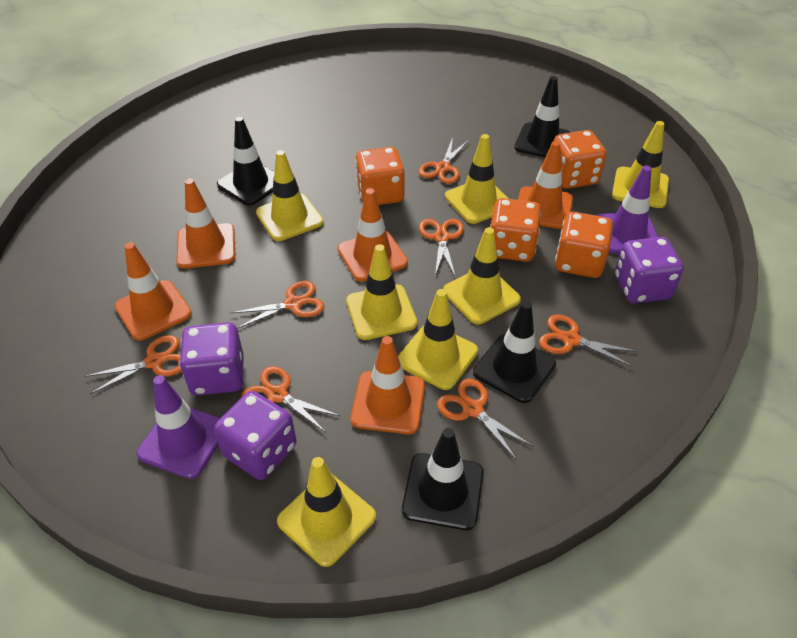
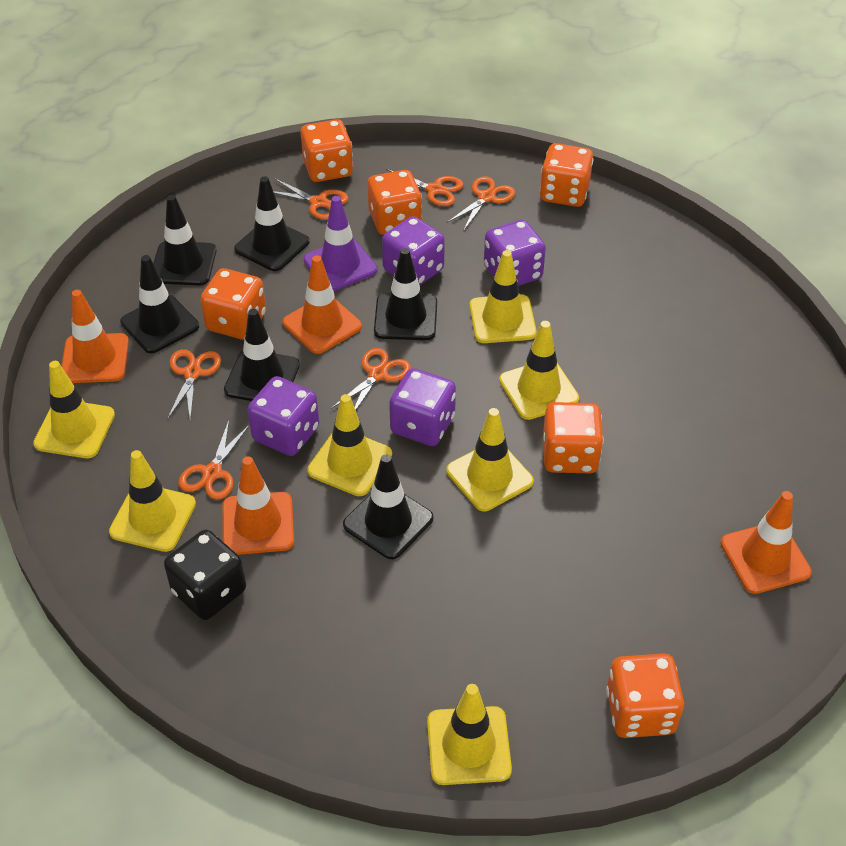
black dice: none = 0 -> [164,530,246,620] = 1
black traffic cone: [217,117,275,206] [402,428,484,530] [473,301,556,403] [514,76,570,158] = 4 -> [120,255,199,353] [153,195,217,286] [224,309,300,401] [234,176,310,271] [343,454,433,559] [374,248,437,340] = 6
orange dice: [355,147,405,205] [490,198,541,262] [554,130,607,189] [555,212,613,278] = 4 -> [200,268,266,340] [301,119,353,182] [368,170,422,235] [540,143,594,207] [543,402,604,473] [606,654,684,738] = 6
orange scissors: [85,335,182,394] [231,281,325,329] [241,366,340,432] [419,137,469,184] [419,219,464,277] [437,378,533,460] [539,315,638,367] = 7 -> [167,349,221,420] [178,421,250,500] [273,178,348,220] [331,348,411,410] [386,169,463,206] [447,176,515,231] = 6
orange traffic cone: [115,242,192,341] [176,179,235,269] [338,188,408,282] [351,336,425,434] [518,141,573,229] = 5 -> [61,290,129,383] [222,456,294,555] [283,256,362,354] [720,491,812,594] = 4
purple dice: [180,322,243,396] [214,391,297,480] [615,237,684,303] = 3 -> [248,376,319,456] [382,216,445,285] [389,368,456,446] [484,220,546,286] = 4
purple traffic cone: [137,375,220,479] [597,165,658,254] = 2 -> [304,196,378,291] = 1

